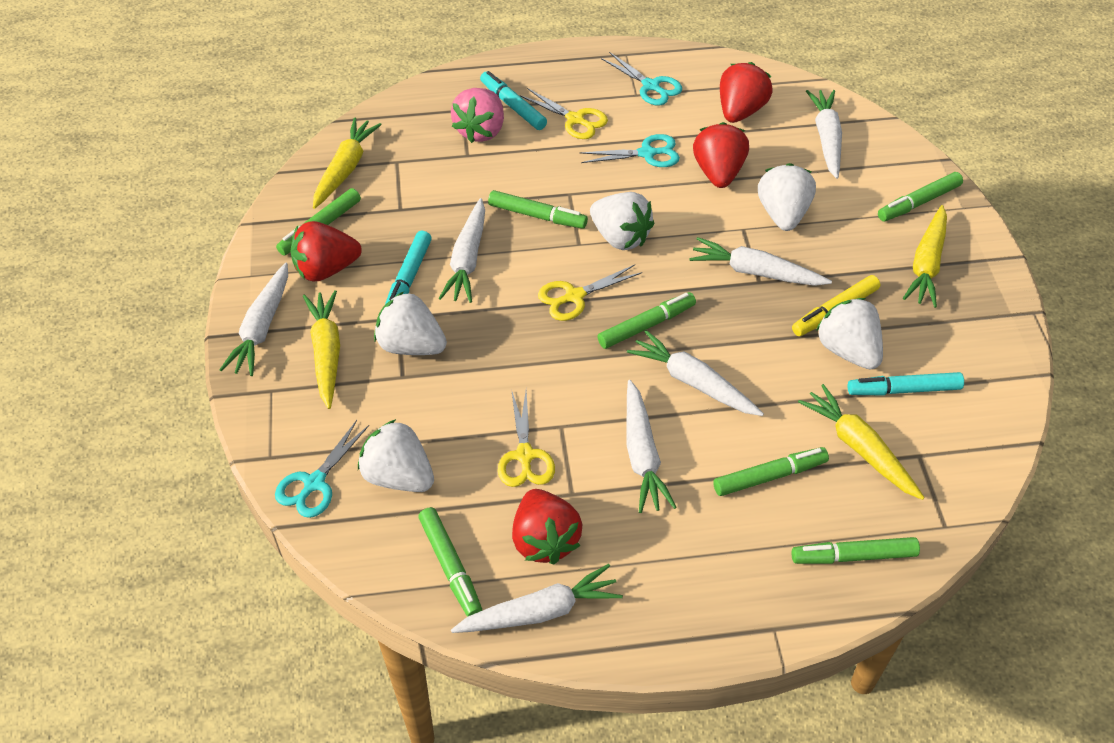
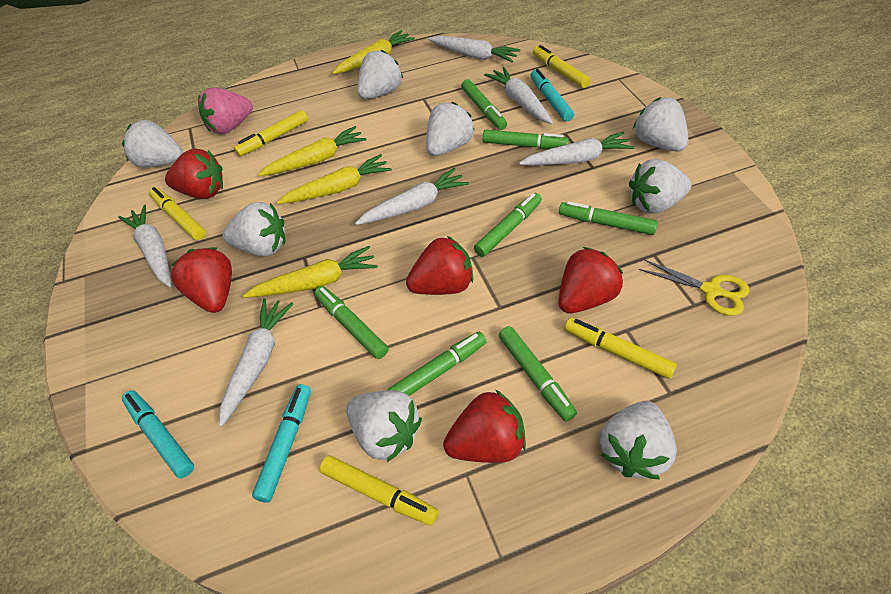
red strawberry: [291,221,362,281] [512,489,582,565] [693,122,749,188] [720,62,772,123] = 4 -> [165,148,223,199] [171,247,232,313] [406,236,473,295] [443,390,526,463] [558,247,623,313] = 5
turquoise scissors: [275,420,369,518] [580,134,680,167] [601,52,682,105] = 3 -> none = 0
white carrot: [219,263,288,376] [439,198,485,303] [451,564,623,633] [627,330,764,416] [627,380,677,513] [689,237,832,286] [806,90,842,179] = 7 -> [118,205,172,287] [219,299,293,427] [355,168,469,225] [428,36,520,63] [484,67,553,124] [519,132,635,165] = 6
white strawberry: [358,419,434,492] [374,292,447,355] [590,192,654,250] [758,163,816,231] [816,298,883,370] = 5 -> [122,120,183,168] [222,202,285,256] [346,390,422,462] [357,50,403,99] [426,102,475,156] [600,401,677,479] [629,159,691,214] [633,97,688,151] = 8
yellow marker: [792,275,880,336] = 1 -> [149,187,205,240] [234,110,308,156] [320,455,438,526] [533,45,590,88] [565,318,677,379] = 5
yellow scissors: [498,389,555,487] [520,88,608,139] [538,264,642,321] = 3 -> [638,259,750,316] = 1

